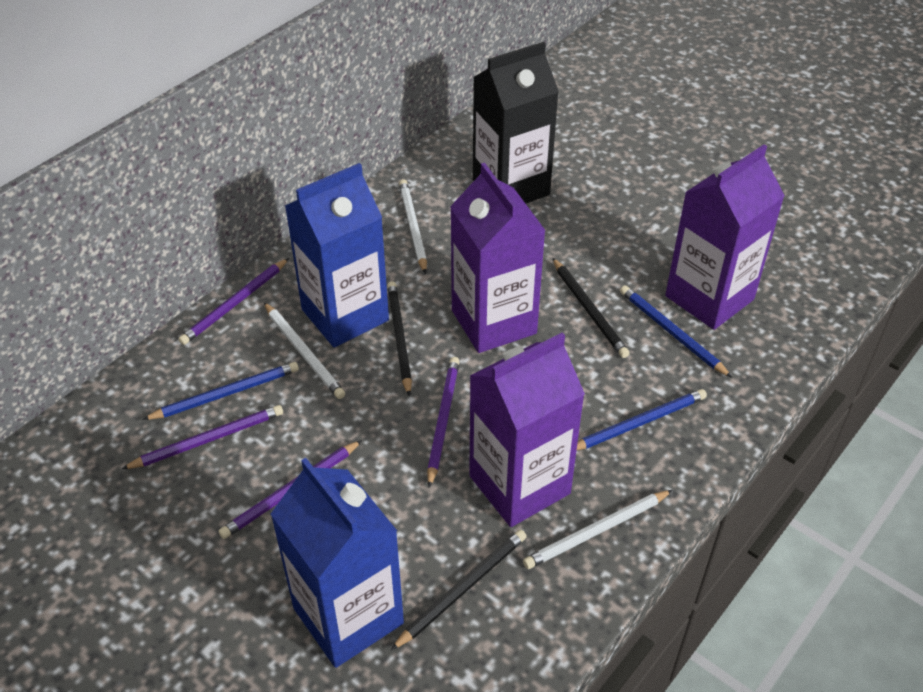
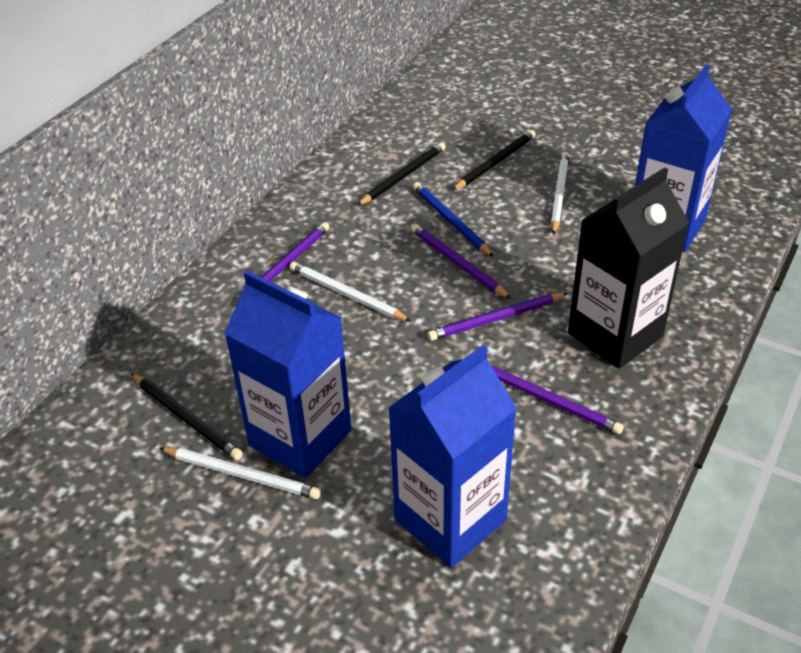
blue carton: [271,458,404,668] [285,163,389,347] = 2 -> [224,270,352,478] [388,345,517,568] [635,64,732,252] = 3
blue pencil: [142,362,299,420] [577,389,707,450] [620,285,732,378] = 3 -> [413,182,494,257] = 1
purple carton: [450,163,546,353] [469,333,585,527] [665,144,785,330] = 3 -> none = 0

